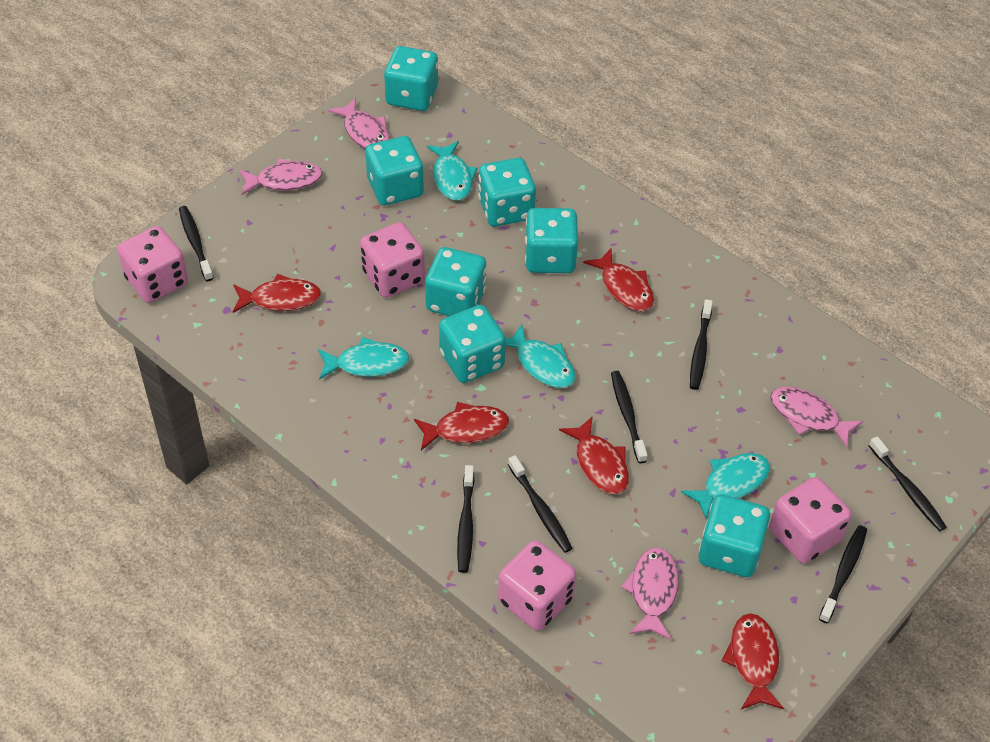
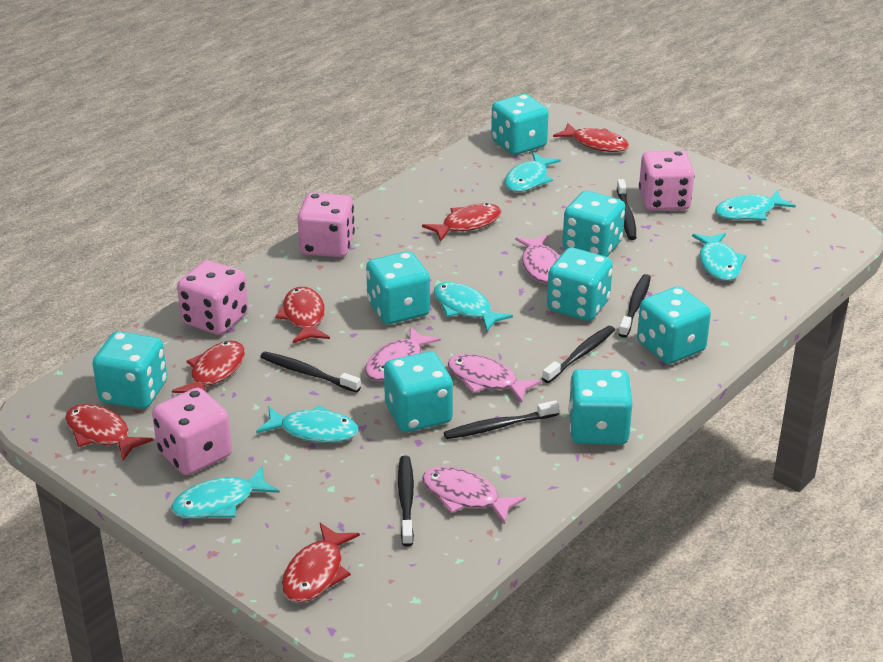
black toothbrush: [179,206,214,281] [457,465,475,573] [508,455,573,553] [611,371,648,463] [690,299,713,390] [819,525,867,623] [869,436,947,531] = 7 -> [260,352,361,393] [398,456,414,546] [444,400,559,439] [542,326,615,383] [617,179,636,240] [619,274,651,338] = 6
red fish: [233,274,321,313] [414,402,509,450] [559,416,629,494] [583,248,654,311] [722,613,784,709] = 5 -> [65,404,154,461] [172,341,245,393] [275,287,330,343] [282,523,360,603] [422,203,501,242] [553,123,629,152] = 6
turquoise dice: [365,136,424,205] [384,46,438,111] [425,247,486,316] [439,305,506,383] [478,158,536,226] [525,208,578,273] [699,495,770,577] = 7 -> [92,331,167,409] [366,251,430,324] [384,351,453,432] [491,94,549,155] [547,248,613,321] [563,191,625,257] [568,369,632,445] [637,286,711,364] = 8
turquoise fish: [318,337,409,380] [427,141,478,201] [506,324,576,388] [681,453,770,519] = 4 -> [171,466,280,519] [256,405,358,443] [434,282,513,331] [505,152,561,192] [692,233,746,281] [715,190,796,220] = 6

